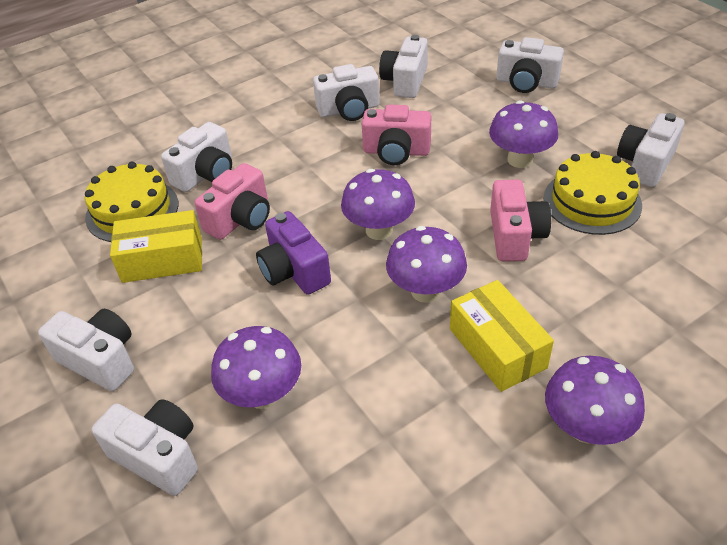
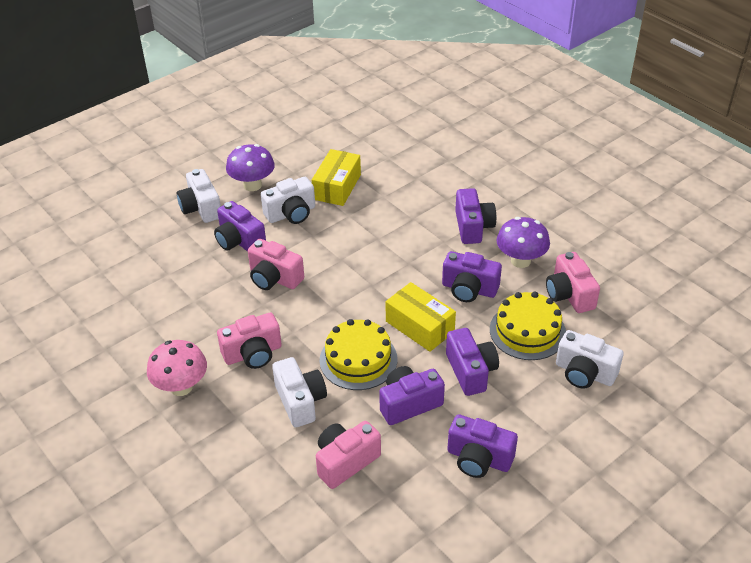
pink camera: [195,163,270,240] [362,105,431,165] [490,179,551,261] = 3 -> [217,312,282,369] [248,239,304,290] [316,421,381,489] [546,252,600,313] = 4
pink mushroom: none = 0 -> [147,340,207,396] = 1
purple camera: [256,211,331,295] = 1 -> [214,201,266,252] [379,366,445,425] [442,251,502,302] [446,328,499,396] [447,414,518,478] [455,188,496,244] = 6
purple mushroom: [211,326,301,409] [341,169,415,240] [386,226,467,303] [489,100,558,168] [545,356,645,445] = 5 -> [226,144,275,191] [496,217,550,268] = 2
white camera: [38,309,134,391] [92,399,198,496] [161,122,232,192] [313,64,379,121] [379,35,428,98] [497,37,564,93] [617,113,684,187] = 7 -> [177,169,221,223] [261,177,315,224] [272,357,327,427] [556,330,624,389] = 4

